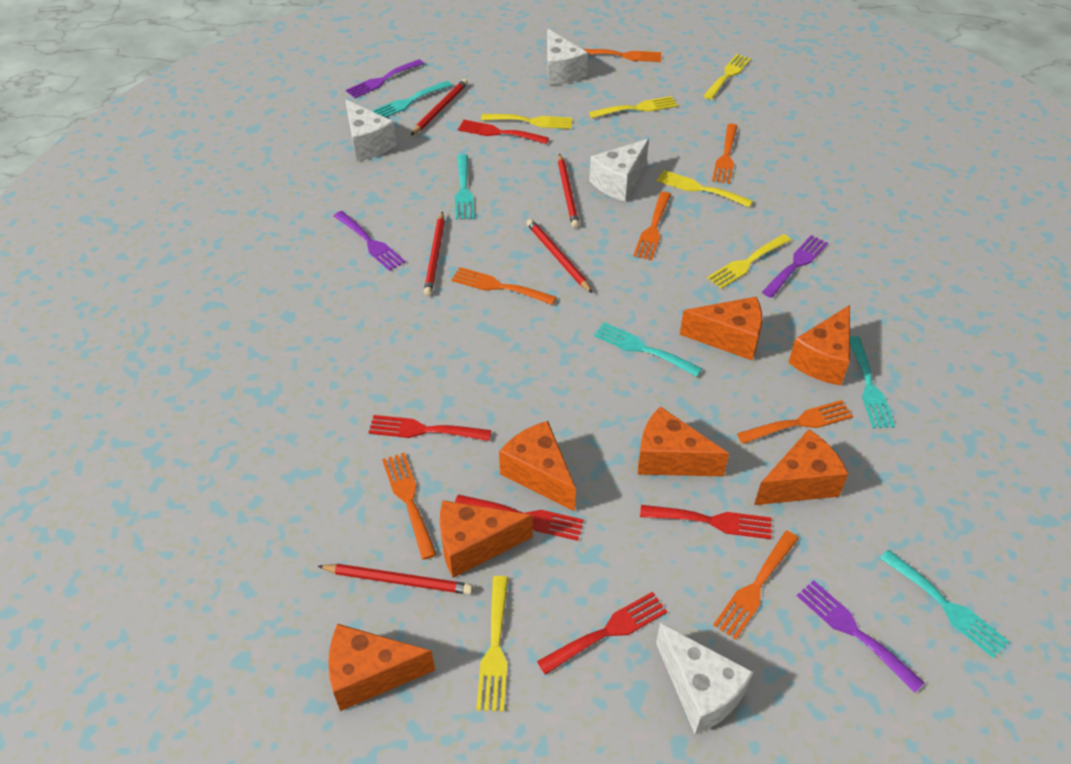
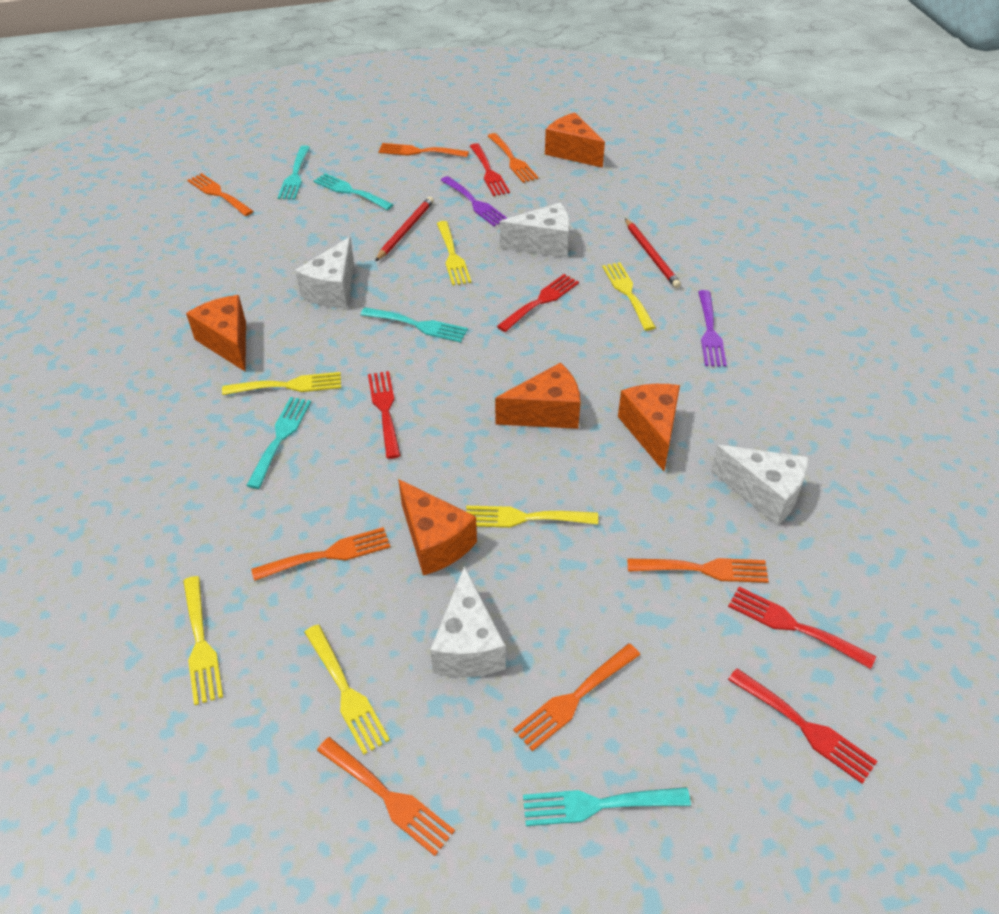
orange cheese: [328,624,435,711] [440,500,533,578] [499,421,576,511] [638,406,729,477] [680,297,762,360] [754,429,848,505] [788,305,850,386] = 7 -> [186,295,246,371] [398,479,477,576] [495,362,580,429] [545,113,605,168] [618,384,680,471] = 5
purple fork: [334,211,405,271] [346,59,424,98] [762,235,828,298] [797,580,925,693] = 4 -> [441,176,507,226] [698,290,727,367] = 2
red pencil: [318,564,473,595] [411,79,468,135] [424,212,445,296] [527,219,592,293] [558,154,579,228] = 5 -> [375,197,434,261] [625,218,681,288] = 2

